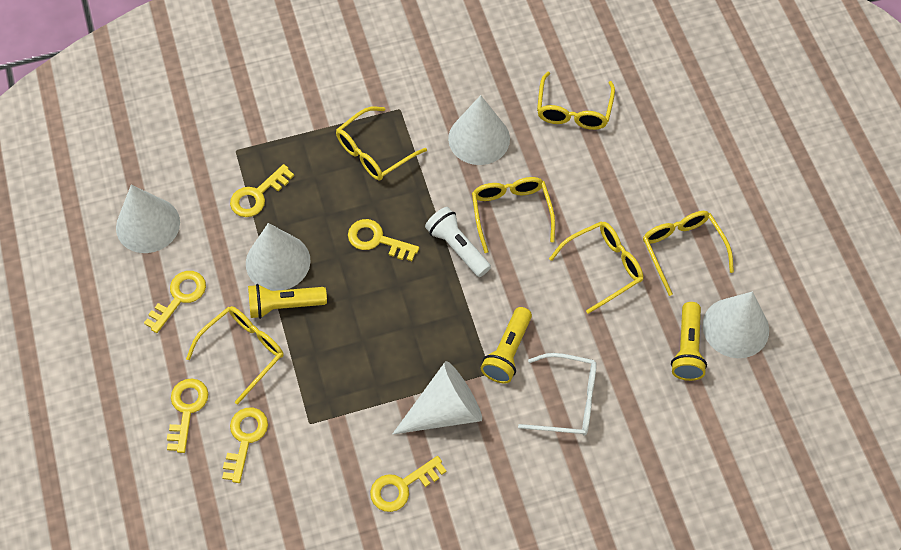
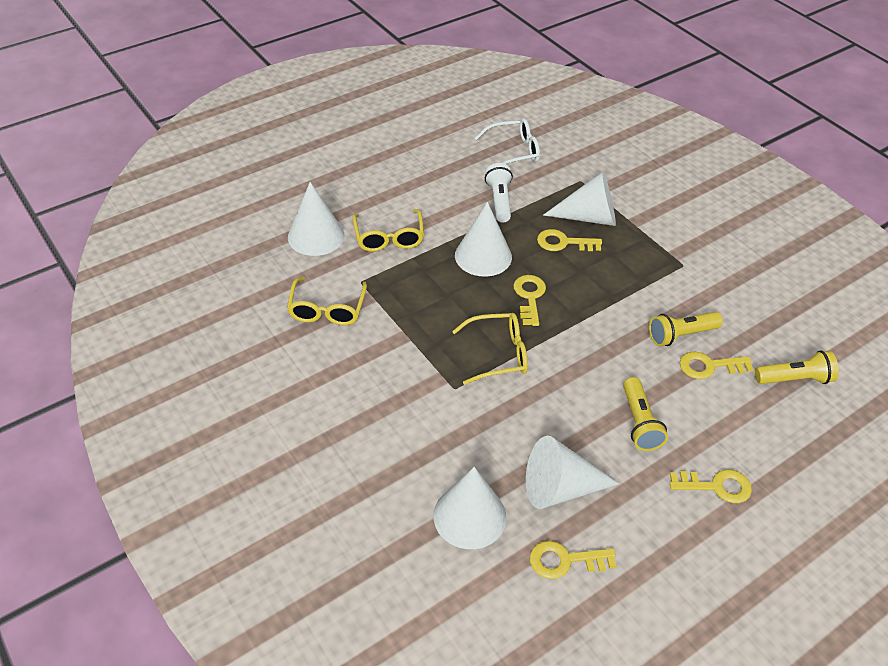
yellow glasses: [186,306,284,404] [336,106,427,181] [472,177,555,253] [537,72,615,130] [549,221,643,314] [643,211,734,296] = 6 -> [287,277,367,325] [353,209,424,252] [452,313,528,385] = 3
yellow key: [144,271,206,333] [167,379,208,453] [222,408,268,483] [230,164,294,217] [348,219,419,261] [370,456,447,512] = 6 -> [513,275,546,326] [530,541,616,579] [537,229,602,251] [670,470,752,503] [680,352,753,379] = 5

